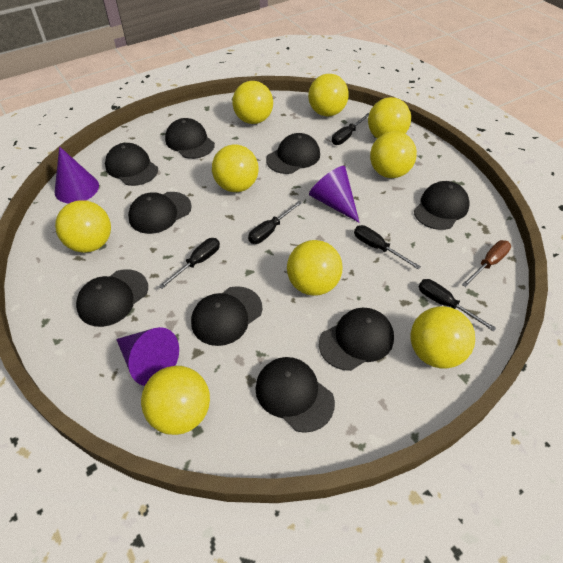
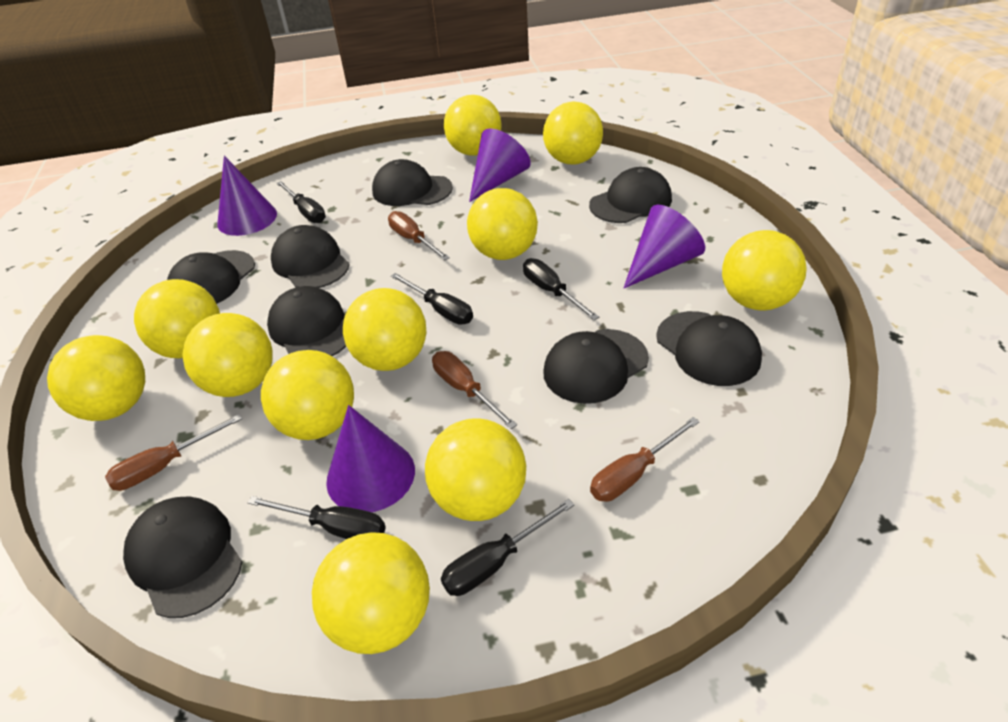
black cap: [76,269,148,327] [105,143,158,186] [128,192,192,234] [165,118,215,159] [191,286,262,346] [255,357,335,433] [266,133,320,174] [319,308,394,371] [414,181,470,230] = 9 -> [123,496,243,618] [167,250,255,304] [267,286,346,356] [271,225,350,288] [372,159,453,206] [543,329,649,404] [589,167,672,223] [656,311,762,386] = 8
brown screwdriver: [462,240,511,287] = 1 -> [105,414,242,491] [388,211,450,260] [432,351,517,429] [590,417,700,502] = 4
purple cone: [54,146,99,203] [116,327,179,386] [309,166,360,223] = 3 -> [217,156,277,236] [326,405,415,512] [469,128,531,202] [623,205,705,289] = 4
yellow ball: [55,200,111,253] [141,366,210,435] [212,144,259,192] [233,81,273,124] [287,240,342,296] [308,74,349,116] [368,97,411,139] [370,131,417,178] [410,306,475,368] = 9 -> [47,335,145,421] [134,279,220,358] [182,313,273,397] [261,350,354,440] [312,532,430,654] [343,288,427,371] [425,418,526,521] [444,95,502,156] [467,188,538,260] [543,102,603,165] [722,230,807,311] = 11

